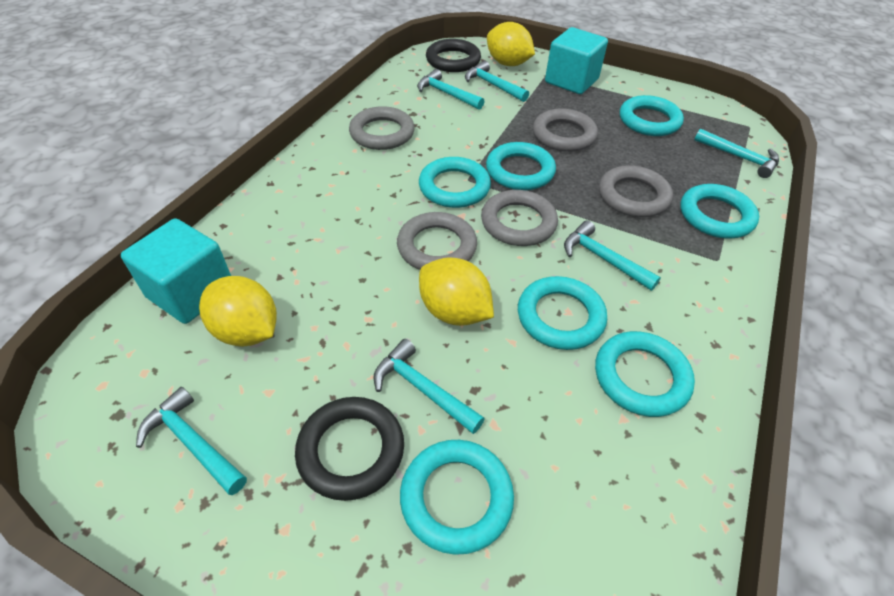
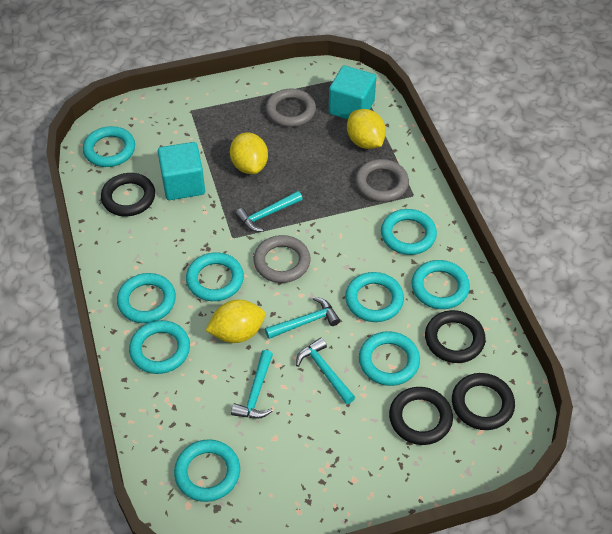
black ring: [295,397,404,501] [426,39,481,72] = 2 -> [101,173,155,216] [389,387,453,445] [425,310,486,363] [452,373,515,430] = 4
grey ring: [349,106,415,150] [397,212,477,270] [481,190,558,246] [533,108,598,152] [599,165,673,217] = 5 -> [253,235,311,283] [265,88,316,127] [355,159,409,202] = 3
turquoise hammer: [136,387,247,495] [373,339,485,434] [417,69,485,110] [465,61,529,102] [564,220,661,291] [694,129,779,178] = 6 -> [231,350,273,419] [235,191,303,232] [265,297,340,339] [296,337,355,404] = 4
turquoise ring: [400,440,514,555] [419,157,491,208] [486,142,556,190] [518,276,607,350] [595,331,695,417] [620,95,684,136] [680,184,759,239] = 7 -> [83,126,135,167] [117,273,176,323] [129,320,190,374] [174,439,240,502] [186,252,244,301] [345,272,404,322] [359,331,420,386] [381,209,437,255] [411,260,470,309] = 9

